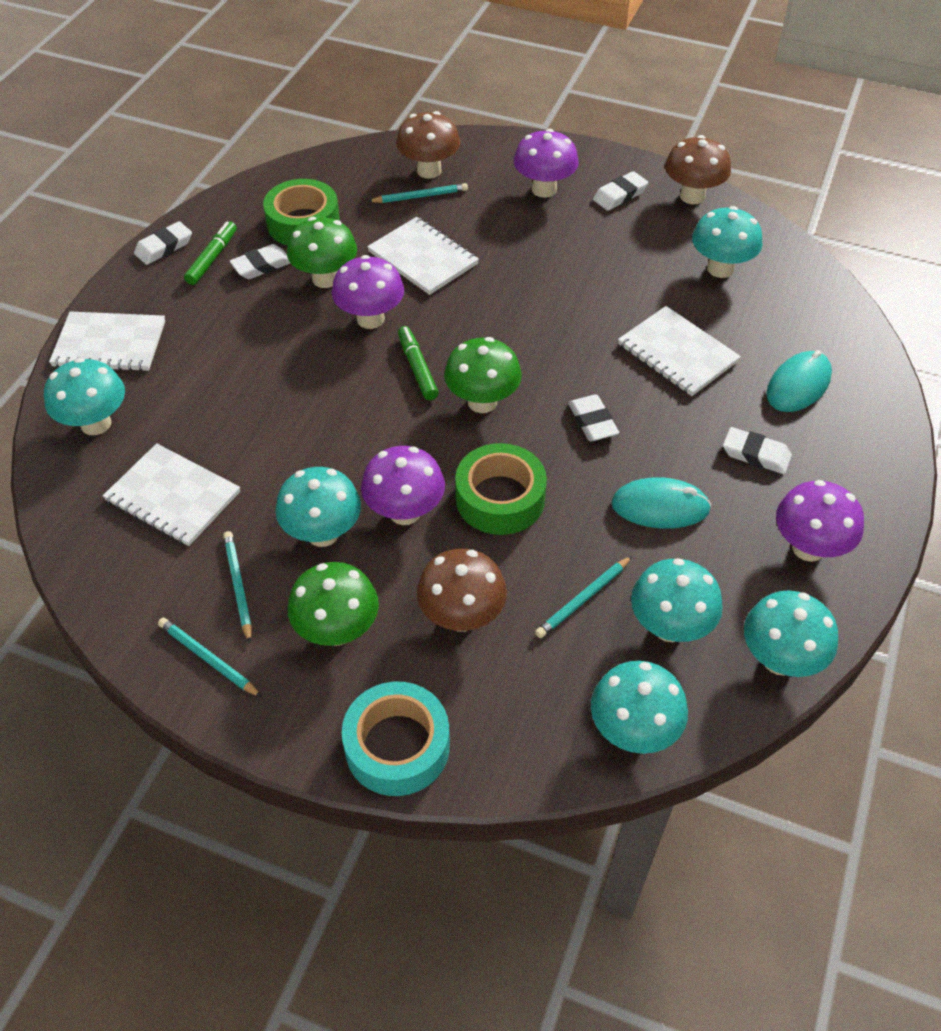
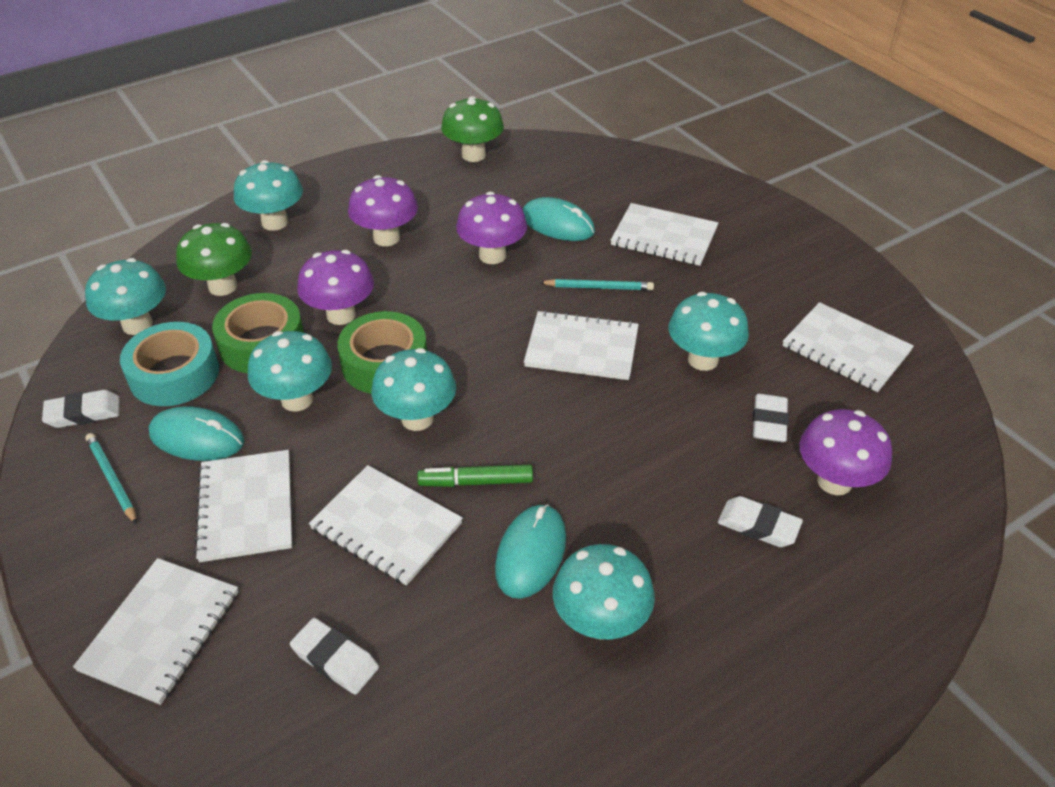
brown mushroom: [396,111,460,178] [417,549,507,632] [665,135,731,204] = 3 -> none = 0
green marker: [184,221,237,285] [398,326,439,401] = 2 -> [417,465,533,487] = 1
green mushroom: [287,217,357,288] [288,562,379,646] [444,337,522,413] = 3 -> [176,223,252,296] [441,96,504,162] = 2
turquoise mouse: [611,477,711,529] [766,350,832,412] = 2 -> [149,406,244,461] [495,504,566,599] [523,197,595,241] = 3
turquoise pencil: [158,618,262,697] [223,531,252,643] [368,183,468,203] [535,556,632,638] = 4 -> [85,433,137,525] [539,279,654,290] = 2
white eraser: [134,221,192,265] [230,244,291,279] [568,394,619,441] [593,171,648,211] [723,427,792,474] = 5 -> [42,390,120,428] [290,618,379,695] [718,496,803,547] [753,394,789,442] = 4
white notebook: [49,311,165,372] [103,443,240,546] [367,217,479,295] [618,306,741,396] = 4 -> [73,558,238,705] [194,450,292,562] [309,465,463,586] [524,310,639,380] [611,203,718,266] [783,302,914,392] = 6

